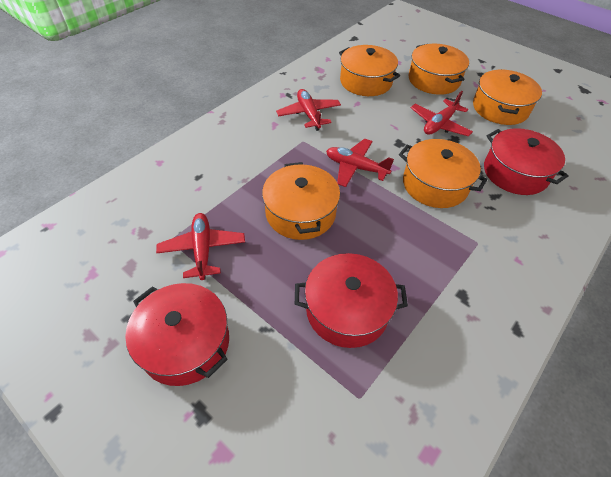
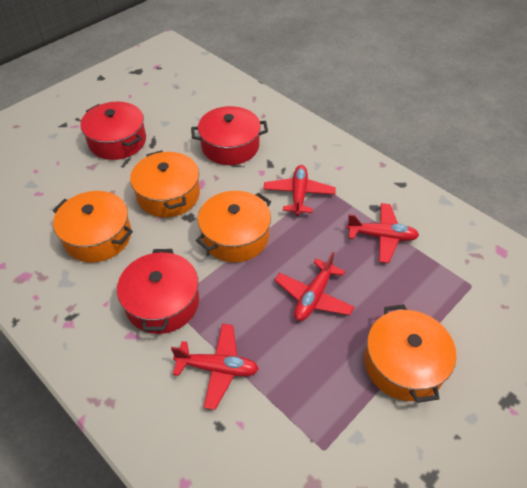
orange pot: [262,162,340,240] [339,45,400,96] [399,139,487,208] [409,44,469,95] [473,69,542,125] = 5 -> [52,191,133,262] [130,150,200,218] [196,191,271,262] [364,304,457,403] = 4

